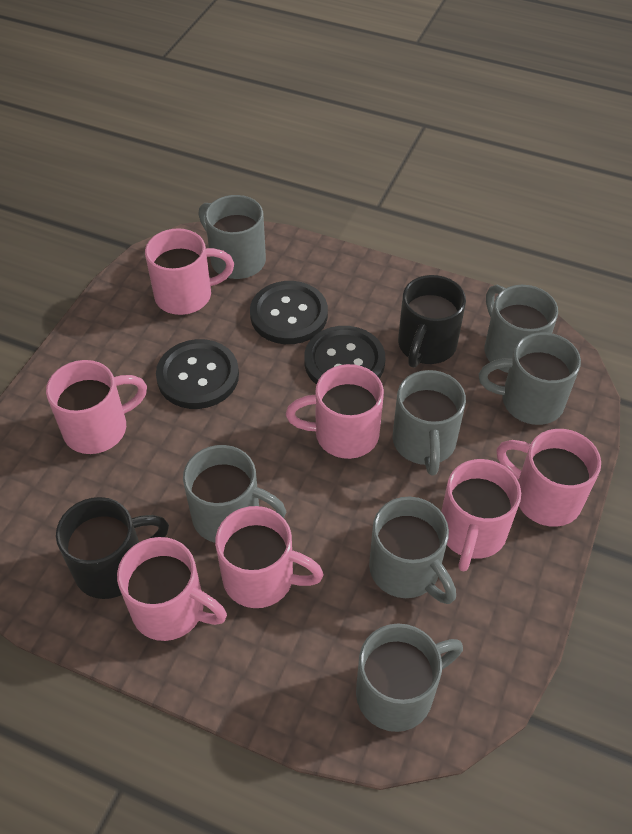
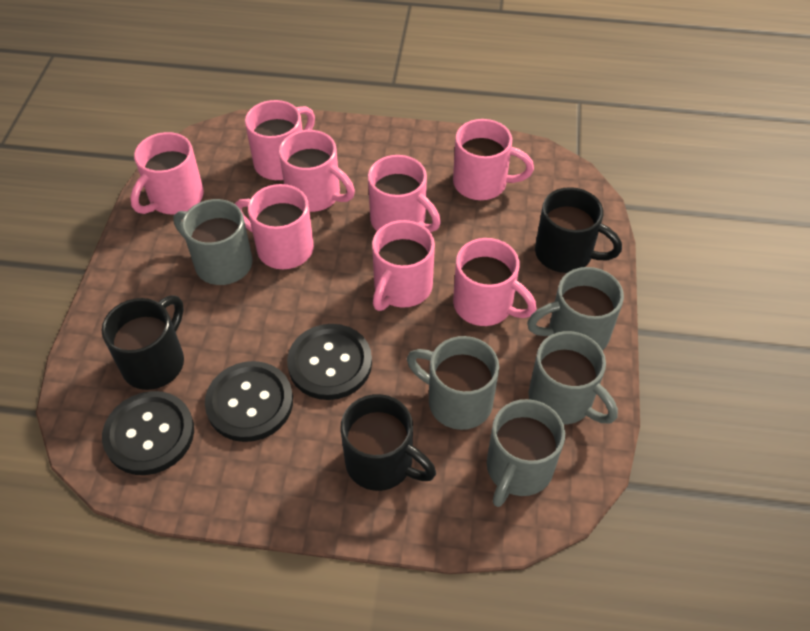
black mug: [56,497,169,599] [398,275,466,368] = 2 -> [101,296,184,390] [341,394,436,491] [535,187,622,273] = 3
grey mug: [183,445,286,543] [198,195,266,279] [356,623,463,732] [369,497,456,604] [393,370,466,476] [479,332,581,425] [485,285,558,373] = 7 -> [173,199,253,285] [407,336,499,430] [487,399,565,507] [527,267,624,350] [528,331,618,424] = 5
pink mug: [46,360,147,454] [117,537,227,641] [145,228,234,315] [215,506,324,608] [286,364,384,459] [441,459,521,572] [496,429,601,527] = 7 -> [130,132,204,214] [235,184,314,269] [245,100,315,180] [279,130,355,212] [368,155,441,232] [372,220,435,311] [453,119,534,200] [453,238,537,326] = 8

